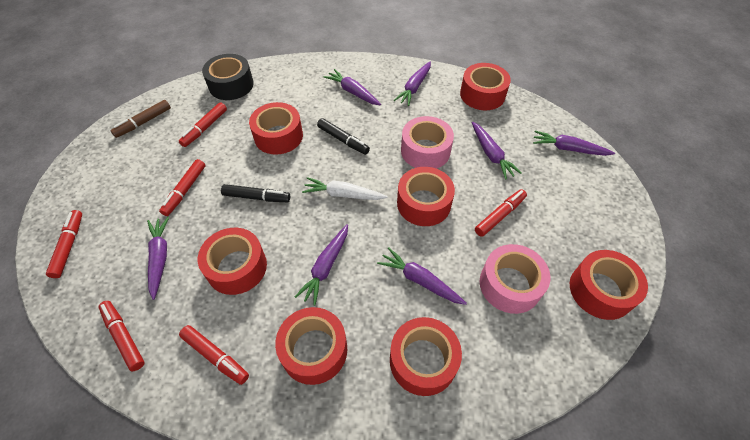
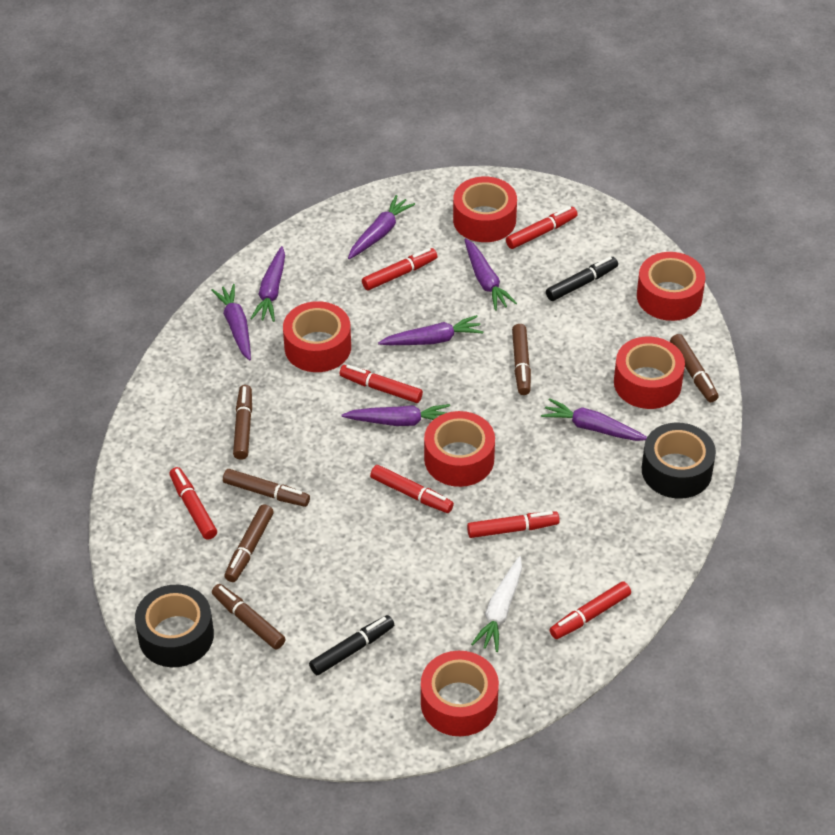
black tape: [202,54,254,100] = 1 -> [135,585,214,667] [642,423,716,499] = 2
brown marker: [110,100,171,138] = 1 -> [212,584,285,650] [223,469,310,507] [224,504,274,582] [233,385,252,460] [512,324,531,395] [670,334,719,402] = 6
pink tape: [401,116,454,169] [480,244,550,314] = 2 -> none = 0
red marker: [46,210,82,278] [98,301,145,371] [159,159,205,216] [179,102,227,147] [179,325,249,385] [475,189,527,237] = 6 -> [169,467,217,540] [340,365,423,403] [362,248,437,290] [370,465,454,513] [467,511,560,538] [506,206,578,249] [550,581,631,639] = 7
red tape: [198,228,267,295] [249,102,303,155] [275,307,347,385] [390,317,462,396] [397,167,455,226] [460,63,511,110] [570,250,648,320] = 7 -> [283,301,351,372] [421,651,499,736] [424,411,495,487] [453,177,517,242] [614,337,685,409] [637,252,705,321] = 6

